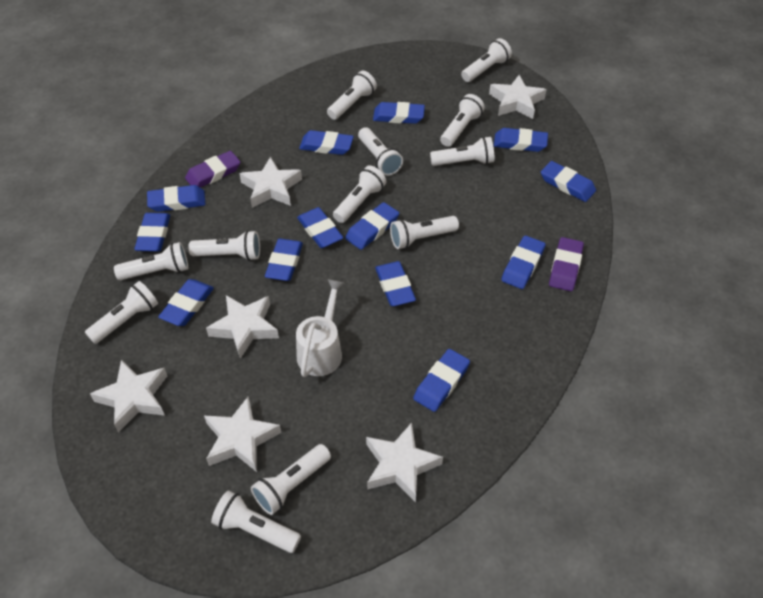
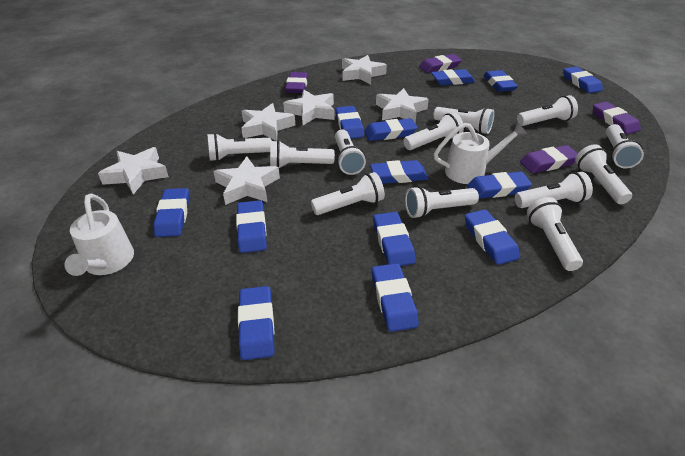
purple eraser: [185,151,241,187] [549,237,584,291] = 2 -> [285,72,308,93] [419,54,462,73] [520,145,578,173] [593,102,641,134] = 4
white watering can: [296,279,344,377] = 1 -> [65,194,134,276] [434,122,527,184] = 2

